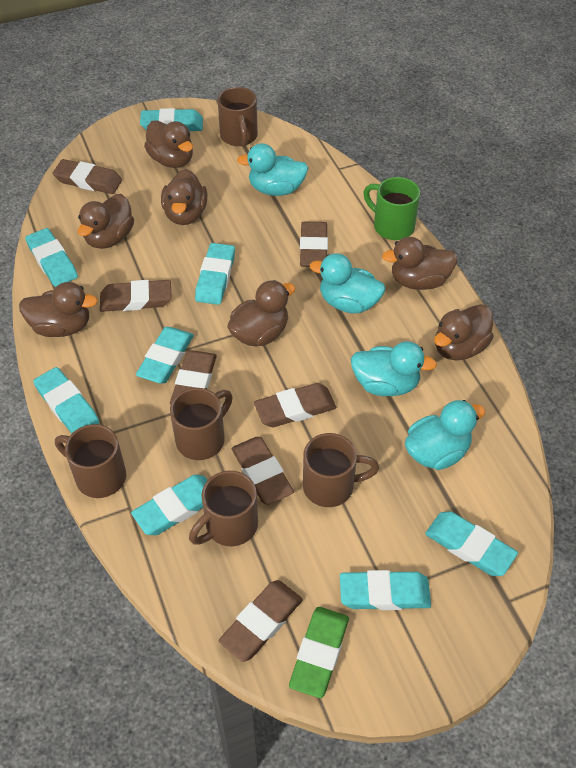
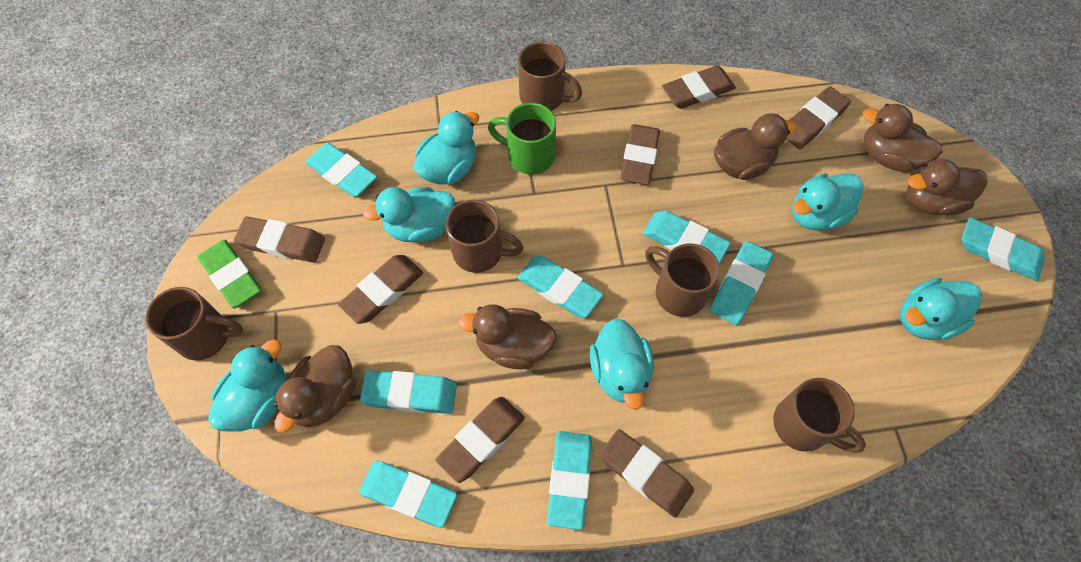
brown duck: [19,282,98,337] [77,194,134,249] [144,120,193,168] [161,169,207,225] [227,280,295,347] [382,237,458,290] [434,304,494,361] = 7 -> [274,345,356,433] [458,304,557,370] [714,113,796,180] [863,104,943,172] [906,159,987,216] = 5
turquoise duck: [237,143,308,196] [310,253,385,314] [351,341,437,396] [405,400,485,470] = 4 -> [208,339,287,431] [363,187,455,242] [414,111,479,184] [590,318,654,410] [792,173,864,231] [900,278,982,340] = 6

